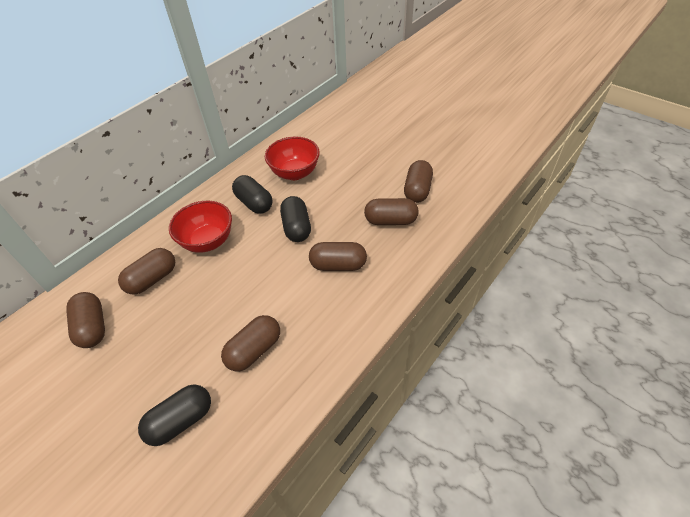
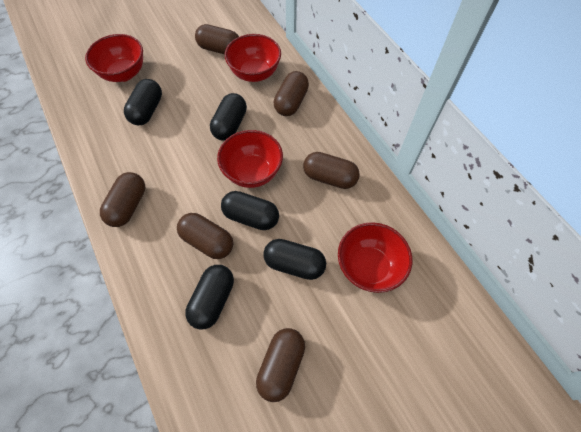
black capsule: [138,385,211,446] [232,175,273,214] [280,196,311,242] = 3 -> [124,79,162,125] [185,265,234,330] [210,93,247,141] [221,191,279,230] [263,239,326,280] = 5
red bowl: [169,201,232,253] [265,136,320,180] = 2 -> [85,34,143,82] [217,130,283,188] [225,34,281,82] [338,222,412,293] = 4

